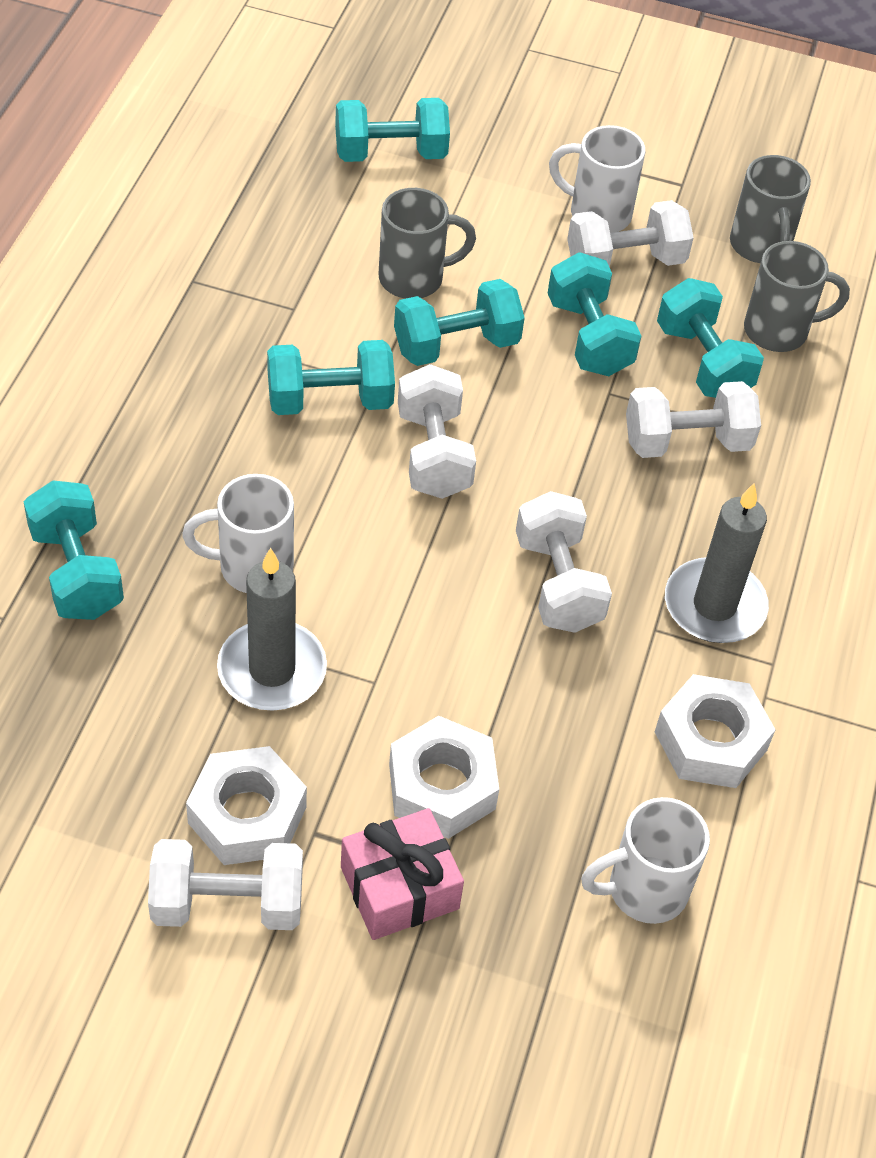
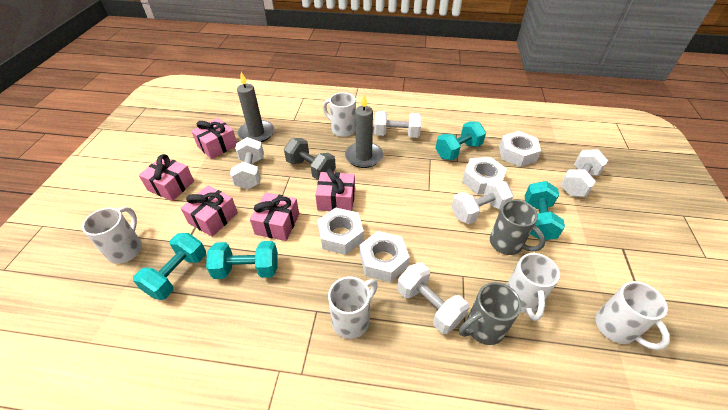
grey dumbbell: none = 0 -> [284,138,336,180] = 1
grey mug: [378,188,476,299] [730,155,811,263] [744,241,850,352] = 3 -> [459,282,522,345] [490,200,545,255] = 2
pink gift: [341,808,464,940] = 1 -> [139,154,194,201] [180,186,238,237] [191,118,237,159] [250,193,299,241] [315,168,355,211] = 5
turquoise dumbbell: [24,480,124,620] [267,340,395,415] [335,98,450,162] [394,279,525,366] [548,252,641,376] [657,278,764,398] = 6 -> [133,233,206,300] [206,241,278,279] [435,122,486,160] [525,181,565,240] = 4
white mug: [182,474,294,593] [549,125,645,233] [581,797,710,924] = 3 -> [82,207,142,264] [323,92,356,137] [328,277,378,339] [507,253,560,321] [595,281,670,350] = 5
white nut: [186,746,307,865] [389,716,499,839] [655,674,776,788] = 3 -> [317,208,364,255] [359,231,410,282] [462,157,507,194] [499,131,541,167] = 4

